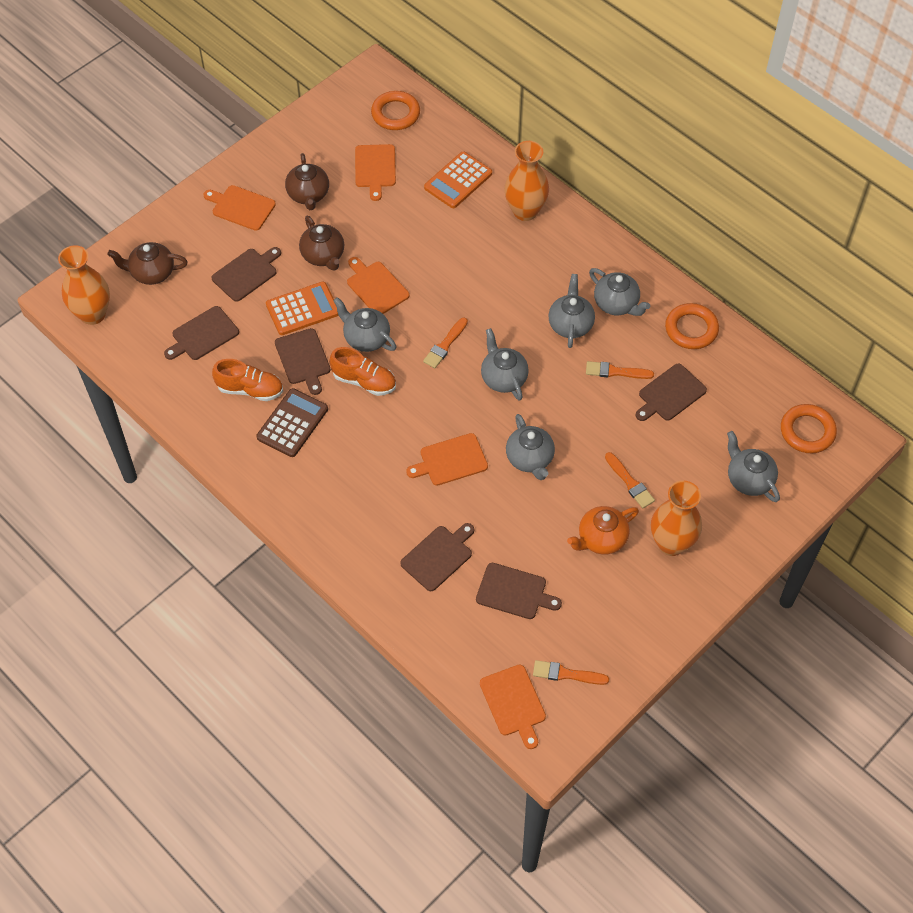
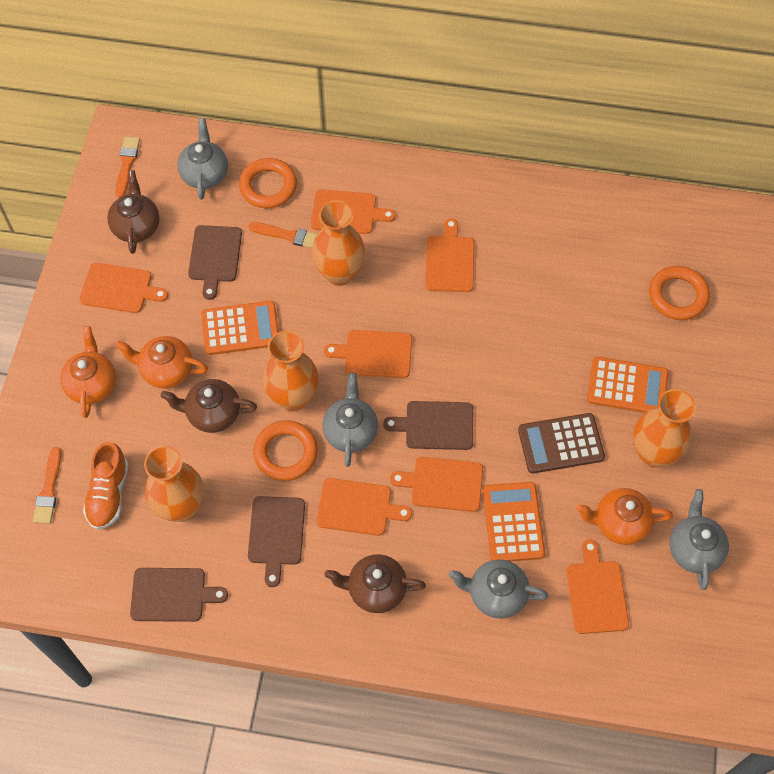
brown cutting board: [164,306,239,360] [211,247,281,302] [275,328,331,395] [400,523,474,591] [476,563,562,619] [635,364,707,421] = 6 -> [130,568,228,622] [188,225,242,300] [248,496,305,587] [383,401,473,450] = 4
grey teapot: [333,297,397,352] [481,328,529,401] [506,414,555,480] [548,274,595,348] [589,268,650,316] [727,431,780,502] = 6 -> [177,118,228,199] [322,373,378,467] [449,559,548,619] [669,489,729,590] = 4
orange brush: [423,317,468,368] [533,660,609,685] [586,361,654,379] [605,452,655,508] = 4 -> [33,447,61,524] [115,137,140,198] [249,222,317,248] = 3
orange calculator: [266,282,339,335] [424,152,492,208] = 2 -> [201,301,279,355] [483,482,545,561] [587,357,669,413] = 3
orange cutting board: [203,185,276,231] [347,257,409,314] [355,144,396,201] [406,433,488,486] [480,665,546,749] = 5 -> [80,263,168,313] [311,189,395,234] [317,478,412,536] [324,330,412,378] [390,457,483,512] [425,218,474,292] [566,539,629,634] = 7
orange shoe: [212,359,283,401] [329,347,396,396] = 2 -> [83,442,129,530] = 1
orange teapot: [567,506,639,555] = 1 -> [60,326,116,418] [115,336,208,388] [577,488,673,545] = 3
orange vase: [58,245,110,325] [504,141,549,221] [651,480,702,556] = 3 -> [144,445,204,522] [263,330,319,411] [312,200,365,286] [633,389,696,468] = 4

